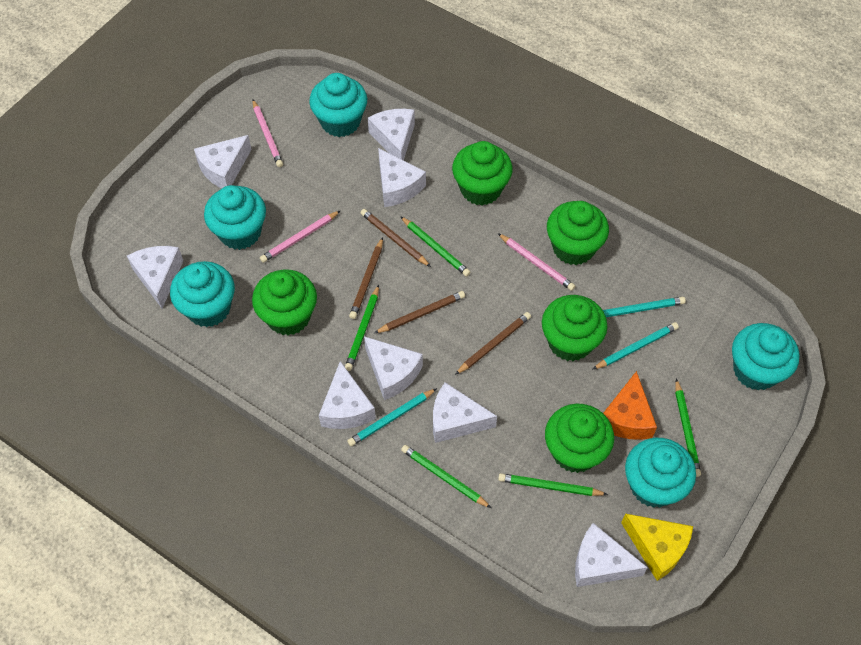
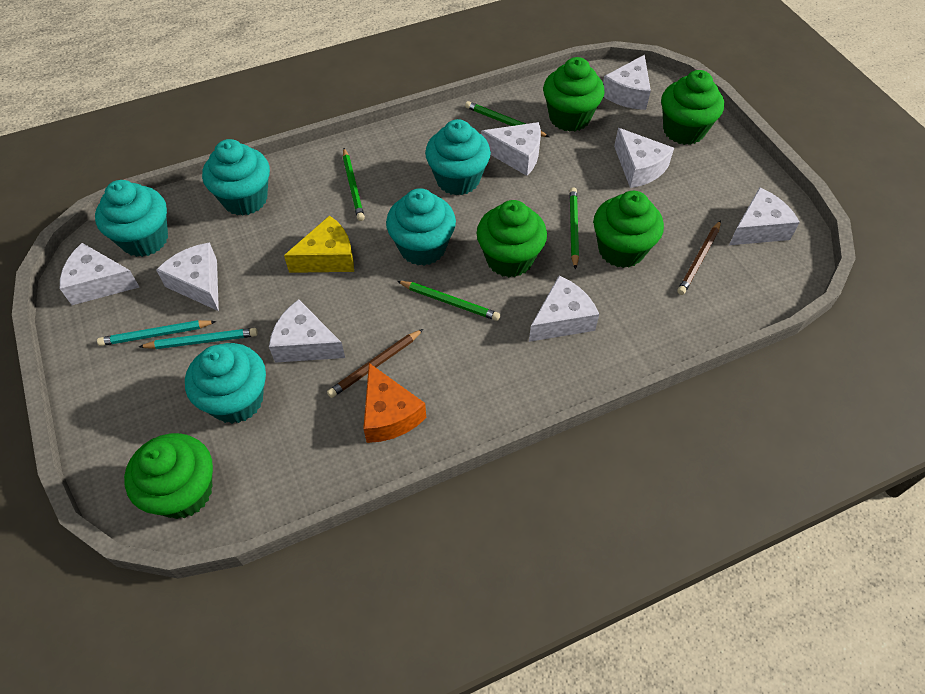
brown pencil: [349,237,383,319] [360,209,431,267] [375,291,465,333] [455,312,531,375] = 4 -> [327,329,423,398] [677,220,721,295] = 2
green pencil: [345,285,379,371] [400,216,470,277] [401,445,491,508] [498,473,608,496] [675,379,701,477] = 5 -> [343,148,365,221] [397,281,500,321] [465,101,549,137] [569,187,579,270] = 4
pink pencil: [253,100,283,167] [260,210,341,263] [498,233,575,291] = 3 -> none = 0
turquoise pencil: [347,388,437,446] [593,322,679,369] [603,297,686,317] = 3 -> [97,320,216,346] [139,328,258,349] = 2

